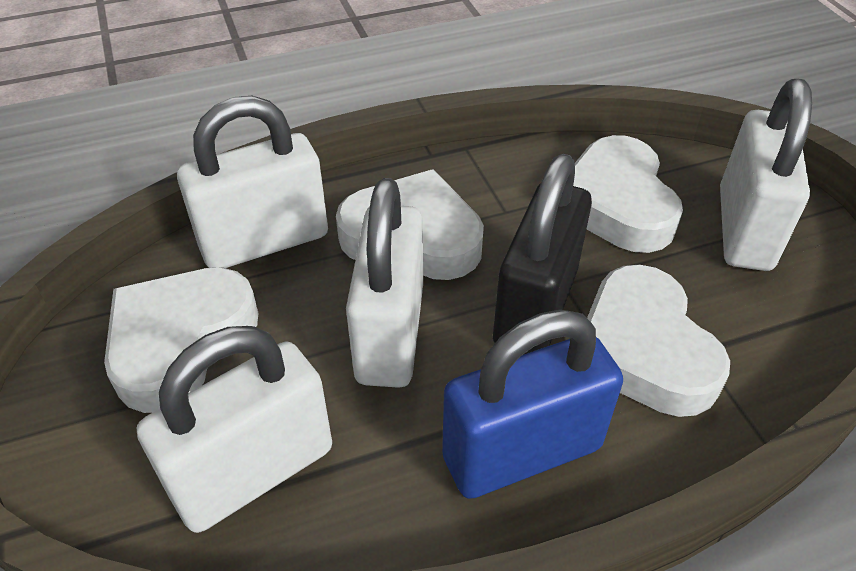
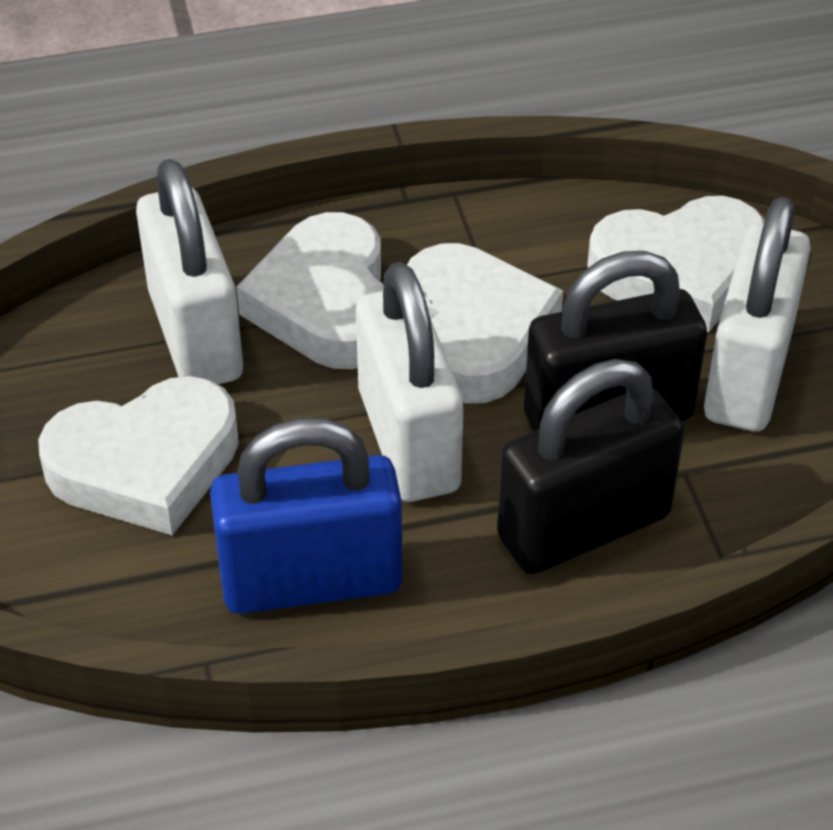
black padlock: [493,154,592,355] = 1 -> [497,359,684,575] [524,251,707,431] = 2
white padlock: [137,326,332,533] [177,96,328,268] [346,178,423,388] [720,79,812,271] = 4 -> [136,159,243,385] [356,262,464,502] [704,197,811,431] = 3

